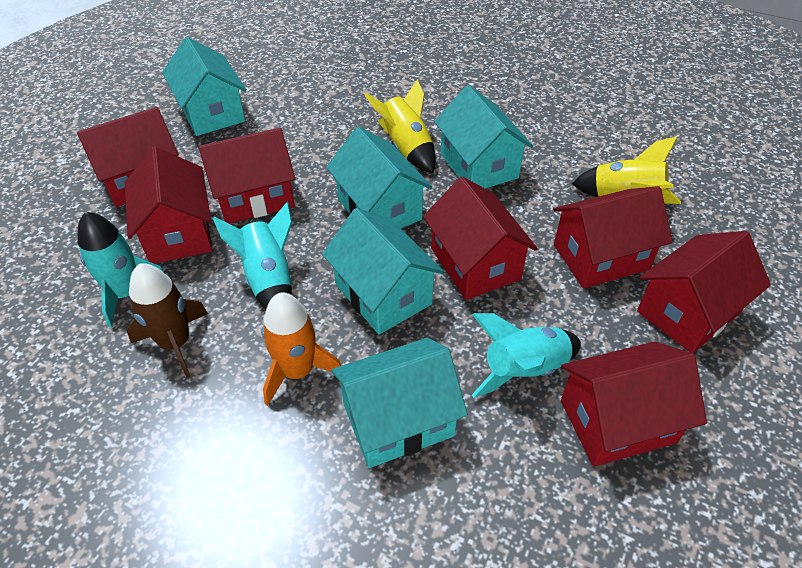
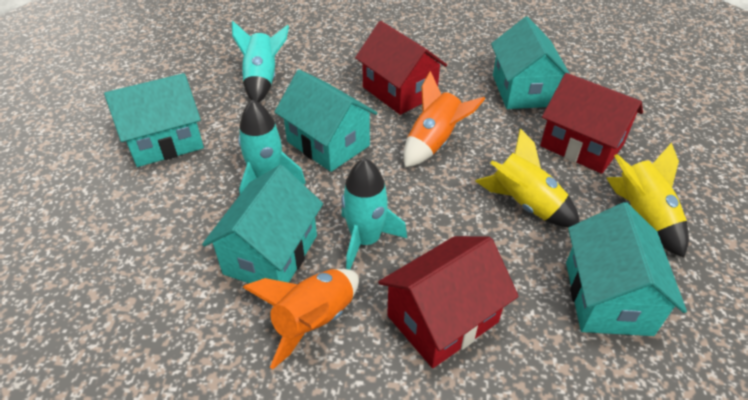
brown rocket: [127,263,208,378] = 1 -> none = 0
orange rocket: [262,292,341,406] = 1 -> [242,269,359,369] [403,71,485,168] = 2
red house: [77,107,179,207] [125,147,213,264] [199,128,295,224] [423,176,538,300] [553,186,673,288] [561,342,707,466] [637,231,771,353] = 7 -> [355,21,447,115] [378,236,519,368] [540,73,643,174] = 3

